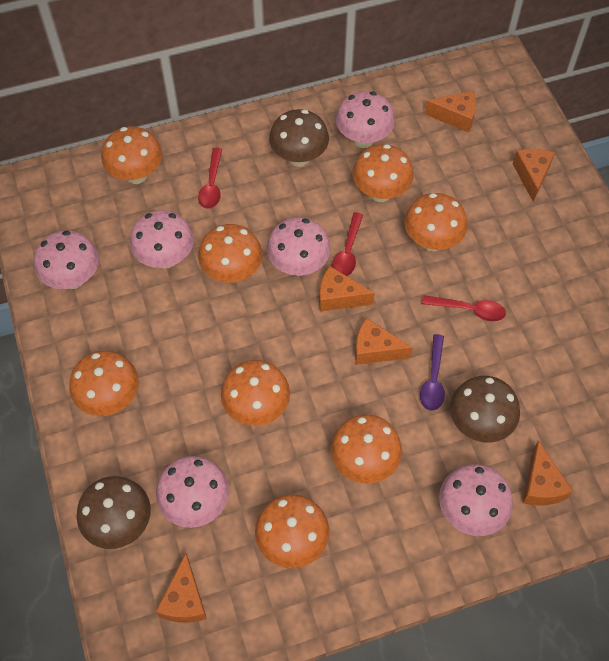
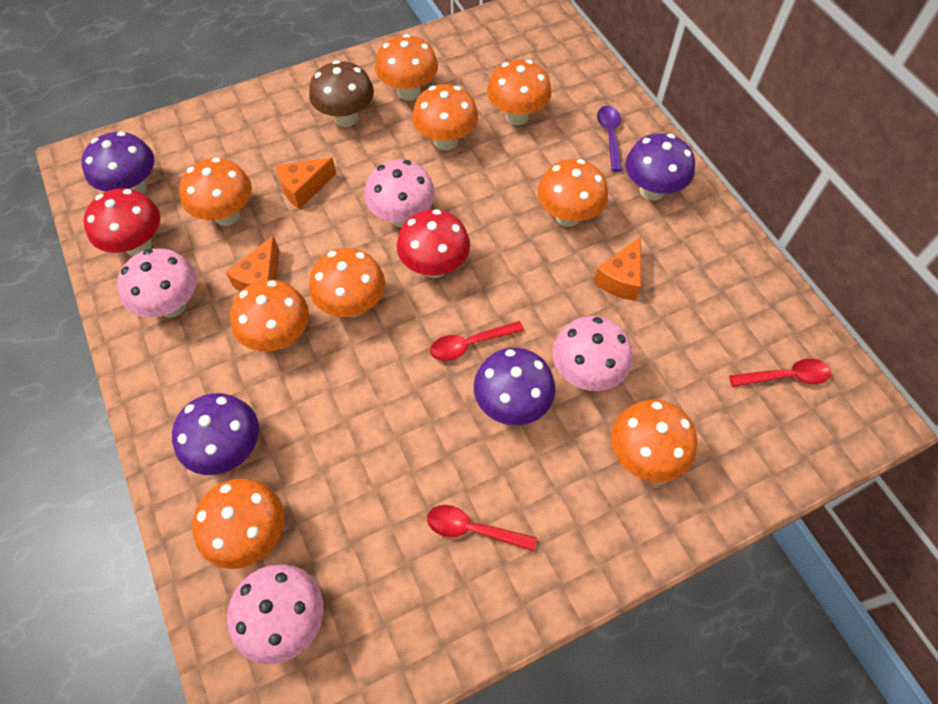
brown mushroom: [77,476,151,549] [269,109,329,167] [450,376,520,443] = 3 -> [309,60,374,127] = 1
orange cheese: [156,554,207,623] [319,266,375,312] [355,318,413,365] [425,91,476,133] [513,149,555,202] [522,440,573,506] = 6 -> [226,235,279,292] [275,158,336,209] [593,237,641,301] = 3
orange mushroom: [69,351,139,416] [101,126,162,184] [198,224,262,283] [221,360,290,426] [255,495,329,568] [331,414,402,484] [352,144,414,202] [404,193,468,251] = 8 -> [179,158,252,226] [192,479,284,569] [230,280,309,352] [309,248,385,317] [375,34,438,101] [412,84,478,150] [487,60,552,125] [538,159,608,227] [611,400,697,482] = 9
pink mushroom: [34,230,99,289] [130,210,194,269] [156,456,229,528] [267,217,331,276] [336,91,395,148] [439,464,513,536] = 6 -> [117,248,197,318] [227,564,323,665] [364,160,435,227] [553,316,633,391] = 4
purple mushroom: none = 0 -> [81,132,154,194] [172,393,259,475] [474,348,556,425] [625,133,695,201] = 4
red mushroom: none = 0 -> [83,188,160,256] [397,209,470,278] = 2

